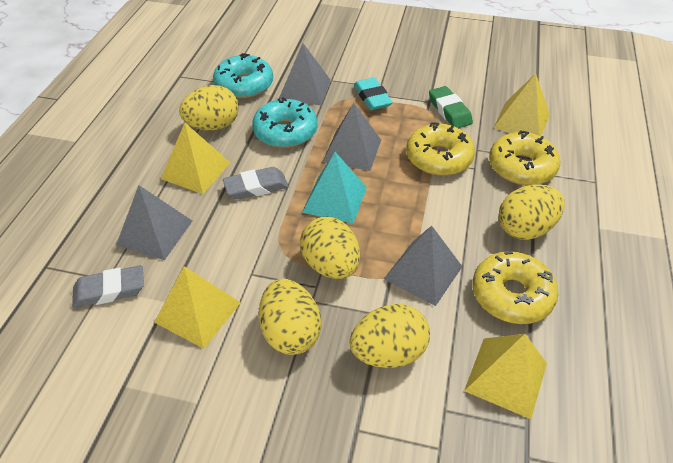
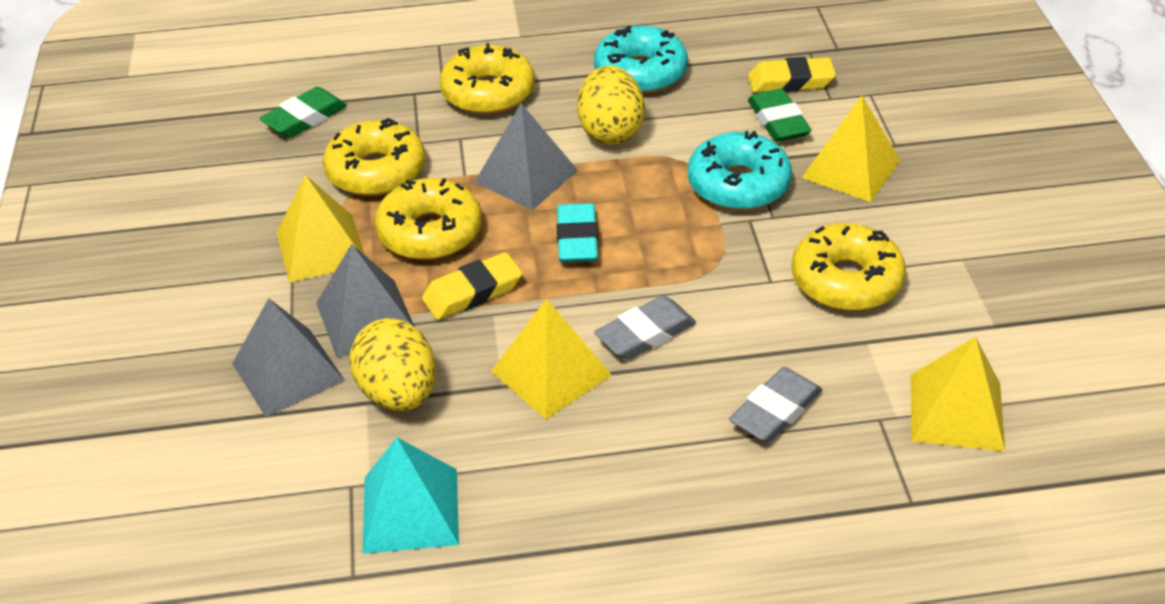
green eraser: [429,86,473,128] = 1 -> [260,87,347,138] [748,89,811,142] = 2
grey pyramid: [116,185,192,260] [279,43,331,105] [323,103,381,171] [384,226,463,306] = 4 -> [232,298,345,417] [316,244,415,357] [475,104,578,210] = 3
yellow donut: [406,122,475,176] [472,251,559,324] [489,130,560,185] = 3 -> [323,118,425,196] [375,178,482,260] [440,43,535,115] [792,223,906,311] = 4
yellow egg: [179,85,239,130] [259,279,321,355] [300,217,360,279] [349,304,430,368] [498,184,565,240] = 5 -> [350,318,436,411] [577,66,645,145] = 2
yellow eraser: none = 0 -> [422,252,522,320] [748,57,836,93] = 2

